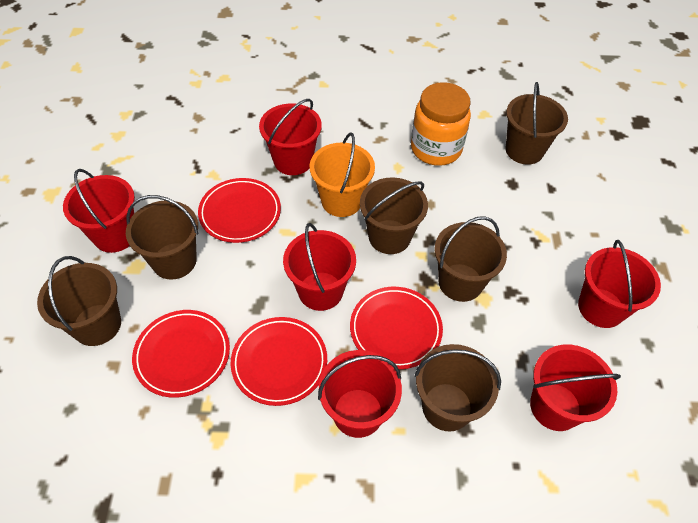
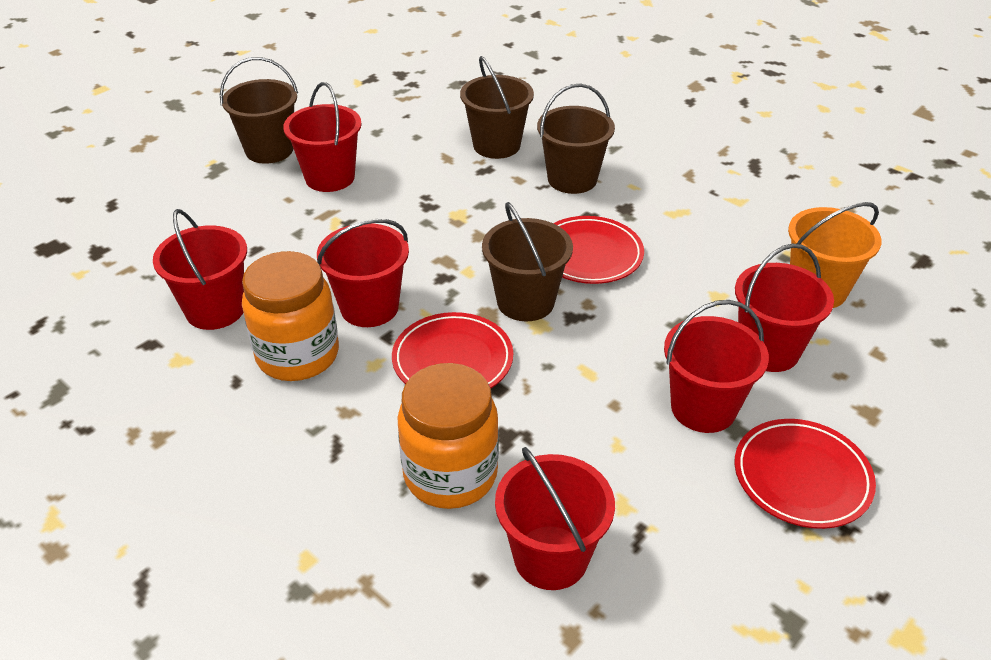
brown bucket: [37,256,121,346] [126,195,198,280] [360,177,428,254] [415,344,501,431] [434,216,507,302] [506,82,568,165] = 6 -> [220,57,298,164] [460,56,534,159] [482,202,573,321] [537,83,615,194] = 4
orange jar: [411,82,471,166] = 1 -> [242,251,339,381] [398,363,499,509] = 2
red plate: [132,310,230,398] [198,178,281,243] [231,317,327,406] [350,287,443,369] = 4 -> [392,312,513,388] [554,216,644,284] [734,419,876,529] = 3

